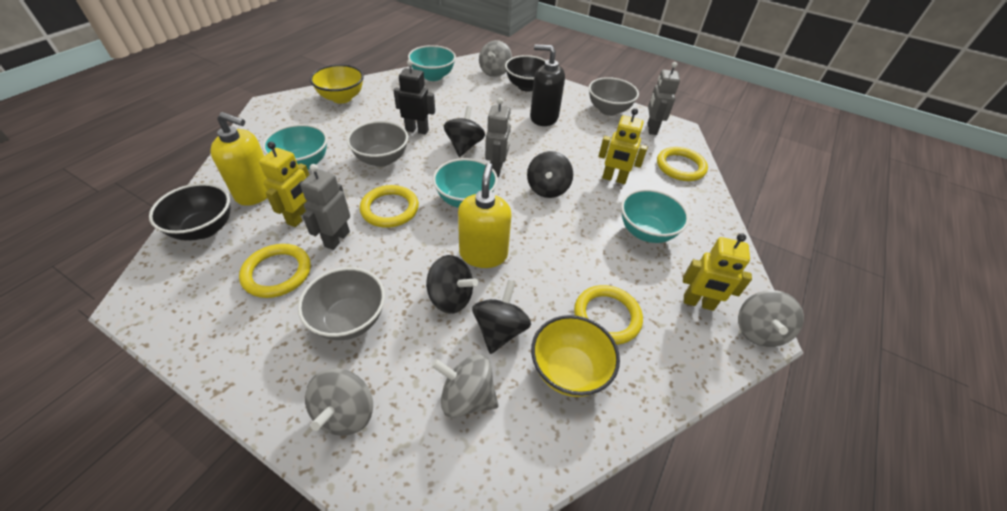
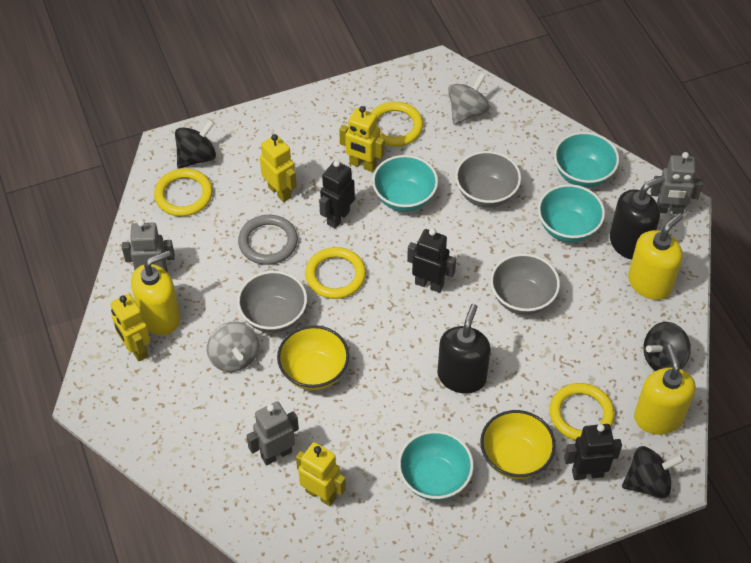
black bowl: [149,183,230,241] [505,55,546,92] = 2 -> none = 0
black robot: [394,60,435,134] = 1 -> [319,160,355,229] [407,229,456,293] [564,424,622,480] = 3
black soap dispenser: [530,44,565,126] = 1 -> [437,304,491,394] [610,176,665,260] = 2
black spinning top: [426,255,478,314] [444,106,485,157] [472,280,531,354] [527,151,573,198] = 4 -> [175,120,216,169] [622,446,684,499] [643,322,691,371] = 3
grey ring: none = 0 -> [238,215,298,265] = 1
grey spinning top: [305,368,373,436] [431,354,499,418] [479,40,512,77] [738,290,804,347] = 4 -> [207,322,259,372] [448,73,490,125] = 2
yellow robot: [259,141,309,227] [598,108,648,184] [683,233,752,311] = 3 -> [110,294,151,362] [260,134,297,202] [296,442,346,506] [339,106,384,172] = 4
yellow soap dispenser: [210,112,267,206] [458,163,511,268] = 2 -> [131,250,180,335] [628,213,683,300] [634,344,696,435] = 3

